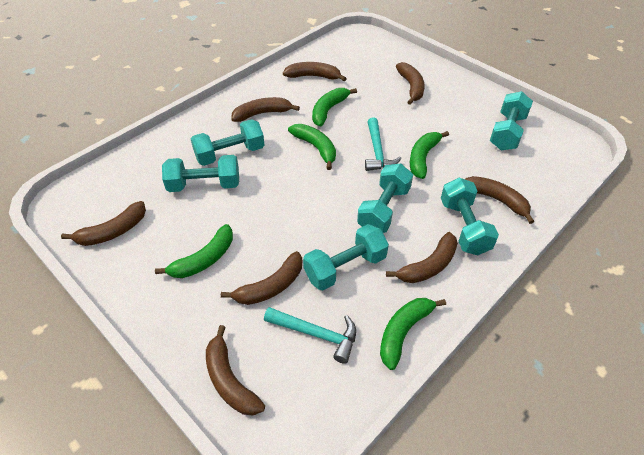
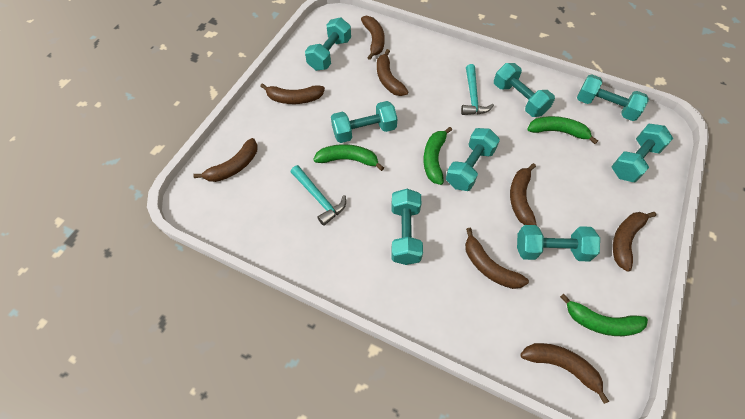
green banana: [155,224,233,278] [288,124,336,170] [312,88,357,127] [380,298,446,370] [410,131,449,179] = 5 -> [313,144,384,171] [423,127,452,185] [527,116,598,144] [560,294,648,336] = 4
turquoise dumbbell: [162,155,239,192] [191,119,265,166] [303,224,389,290] [357,163,413,233] [441,178,499,255] [490,91,533,150] = 6 -> [305,18,351,71] [331,101,397,143] [391,189,423,265] [446,128,500,191] [494,63,555,117] [517,225,600,261] [577,74,649,121] [611,124,673,182] = 8

